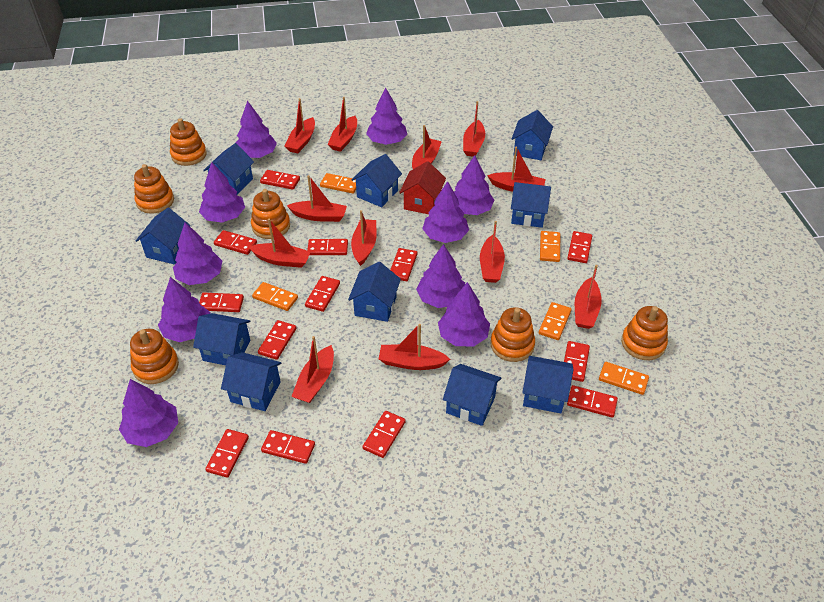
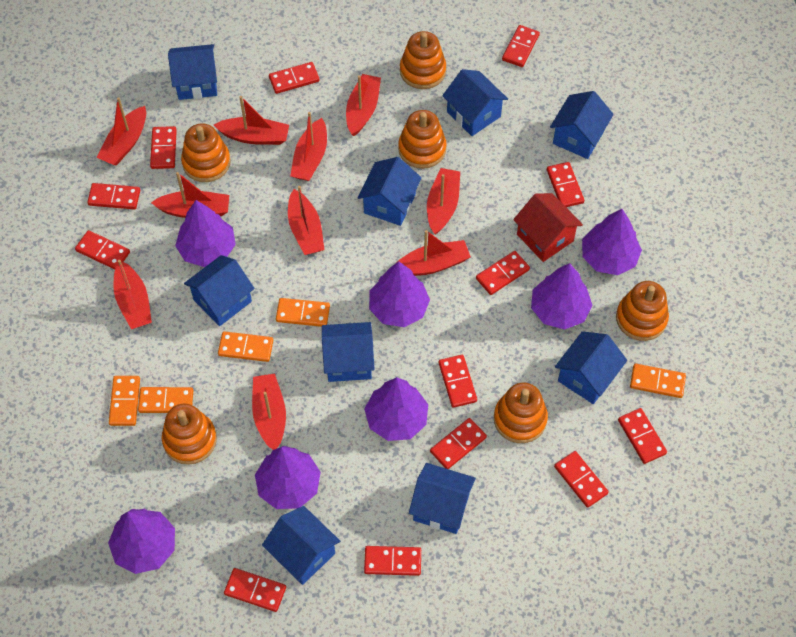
blue house: [136,208,191,265] [193,313,251,365] [203,143,254,195] [221,352,282,411] [348,262,401,322] [352,154,402,207] [443,364,501,426] [511,182,551,228] [512,110,553,160] [522,356,574,413] = 10 -> [168,44,217,100] [184,255,255,326] [262,506,340,585] [322,322,375,382] [357,157,422,226] [409,463,476,534] [442,69,508,136] [550,91,614,159] [555,331,627,404] = 9
purple tree: [119,379,178,447] [158,277,210,342] [173,222,222,285] [199,162,245,223] [236,101,277,158] [366,88,407,145] [416,244,465,308] [422,181,469,243] [438,282,490,347] [454,155,494,215] = 10 -> [108,509,175,574] [175,200,236,267] [255,446,321,509] [364,377,428,441] [369,261,430,327] [531,263,592,330] [582,209,642,275] = 7
red boat: [249,219,311,268] [284,98,315,153] [287,175,347,222] [291,336,334,403] [327,97,357,152] [351,210,377,266] [379,324,450,370] [412,125,442,169] [463,101,485,157] [480,221,505,283] [487,147,546,192] [575,265,602,329] = 12 -> [96,97,146,166] [113,260,152,329] [151,172,229,218] [214,96,289,145] [252,373,286,450] [288,186,325,255] [290,112,327,181] [346,74,381,136] [396,230,471,276] [427,168,460,235] = 10

